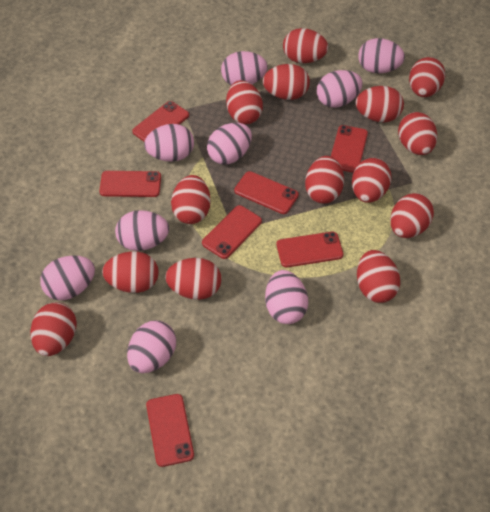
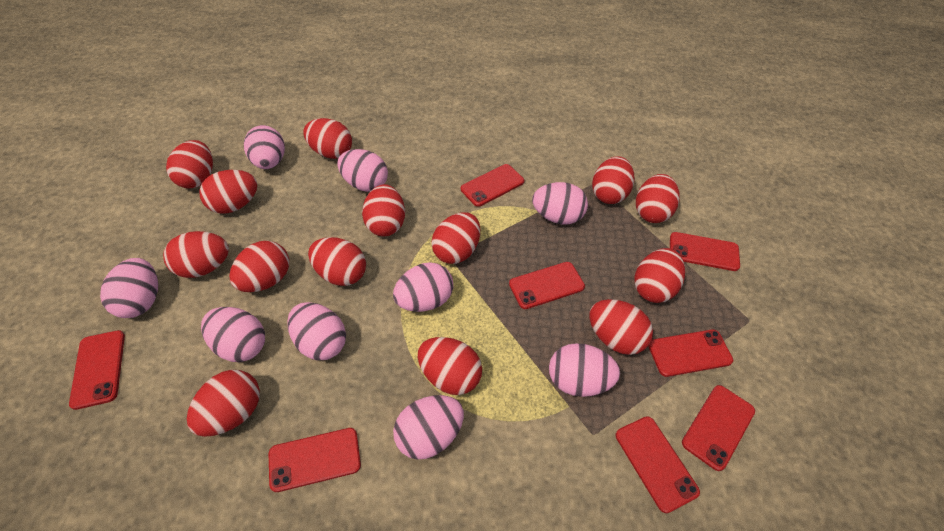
red phone: [99,171,161,197] [132,101,189,141] [146,394,194,467] [202,205,262,259] [234,171,299,214] [277,232,343,267] [331,125,368,173] = 7 -> [69,330,125,410] [269,428,361,492] [461,164,525,207] [509,262,585,309] [616,416,700,513] [648,329,733,377] [670,232,740,271] [682,385,755,471] = 8

